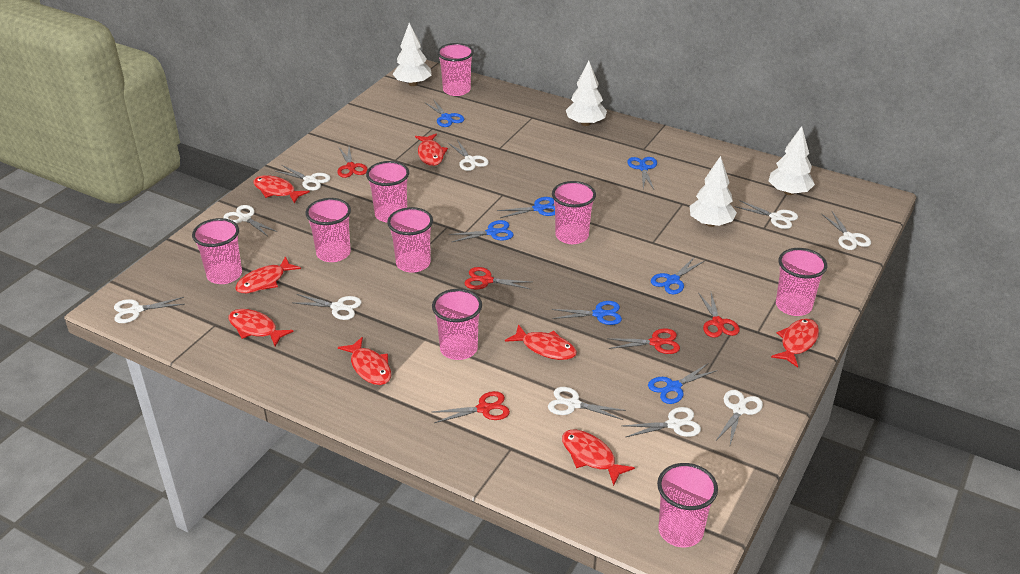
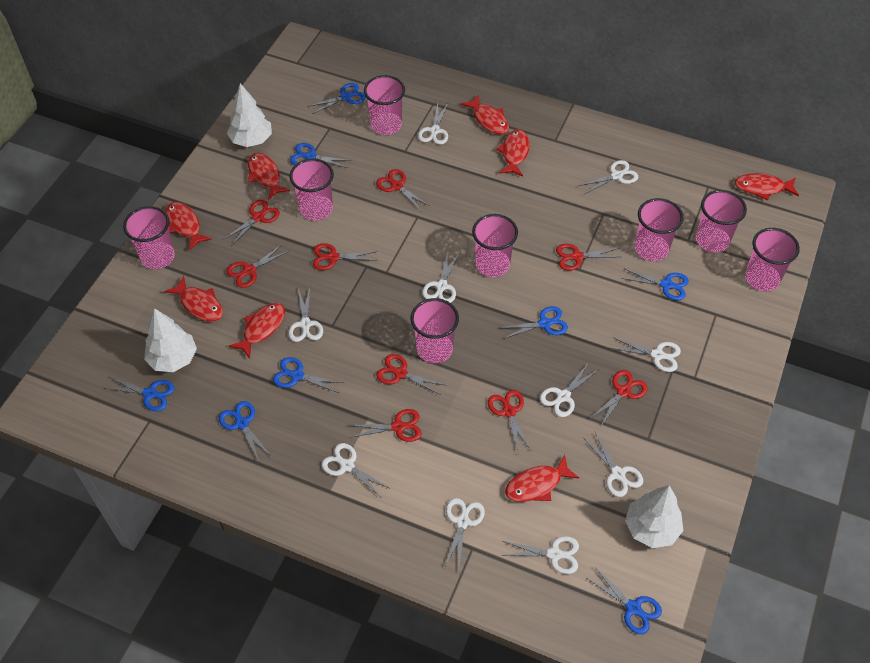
blue scissors: [424,99,464,127] [449,220,514,242] [497,197,555,218] [552,301,622,325] [627,157,657,189] [648,363,718,404] [651,256,704,294] = 7 -> [106,376,174,411] [219,401,271,462] [273,357,344,393] [290,143,352,168] [308,83,366,114] [501,306,568,339] [587,567,662,634] [621,269,689,300] = 8
pink cup: [192,218,242,284] [305,198,351,262] [366,161,409,223] [387,207,433,273] [432,289,482,360] [437,43,474,96] [552,181,596,244] [657,463,718,547] [776,248,827,316] = 9 -> [123,206,175,269] [290,158,334,220] [364,75,405,135] [411,298,459,363] [472,214,518,277] [635,198,684,261] [696,190,747,253] [745,228,800,291] = 8
red scissors: [337,147,368,178] [433,391,510,423] [465,267,531,289] [607,329,680,354] [699,293,740,338] = 5 -> [224,200,280,246] [226,244,289,288] [313,243,378,270] [349,409,422,442] [376,169,430,212] [376,354,447,395] [488,390,531,453] [556,244,620,271] [590,370,648,426] = 9
white tree: [393,23,432,86] [566,61,607,126] [690,156,737,227] [769,126,815,195] = 4 -> [144,308,197,372] [227,83,272,147] [625,485,684,548] = 3

